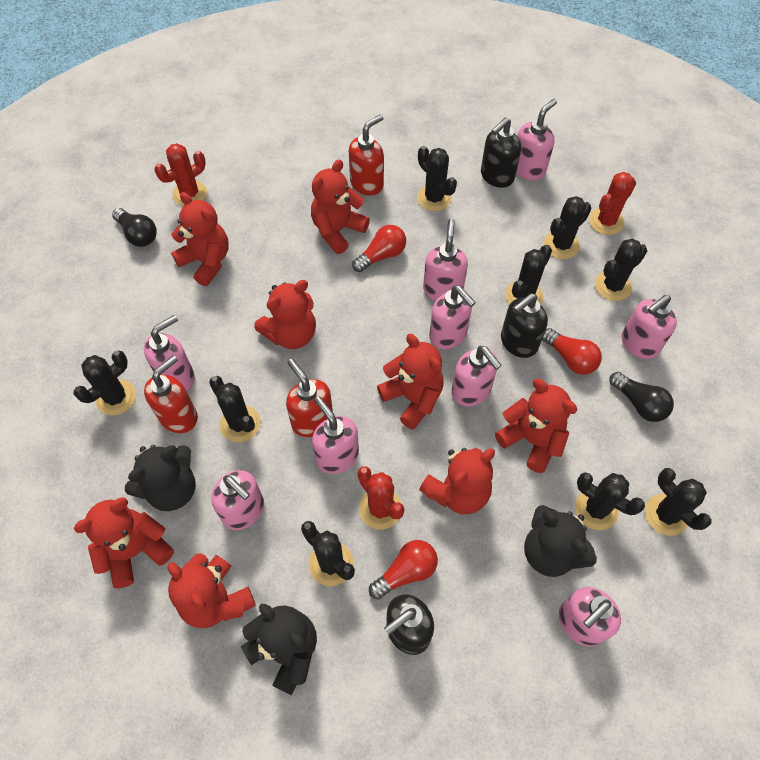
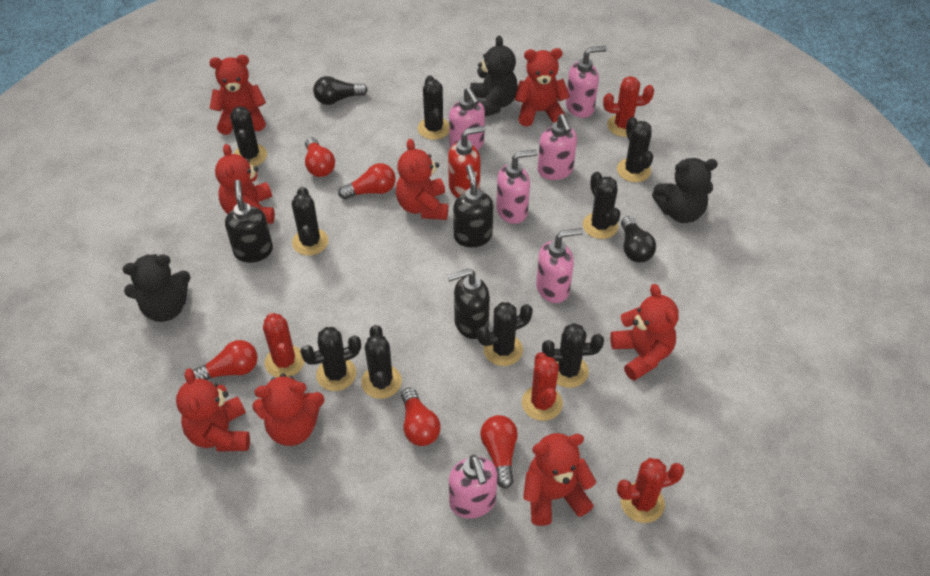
pink soap dispenser: [144,315,195,390] [211,470,264,530] [312,397,359,474] [423,219,468,301] [429,286,476,349] [451,346,502,407] [516,99,557,180] [559,587,621,647] [622,295,677,359] = 9 -> [449,87,485,150] [449,455,498,519] [496,150,537,224] [536,228,583,303] [537,114,577,180] [566,46,607,118] = 6
red cactus: [154,143,207,206] [357,466,405,529] [589,172,636,235] = 3 -> [263,312,304,377] [522,352,563,421] [603,76,654,137] [617,458,684,523] = 4
red light bulb: [352,225,406,272] [369,540,438,600] [542,328,602,375] = 3 -> [193,340,257,380] [305,137,335,177] [338,163,396,200] [401,388,441,446] [480,415,518,489] = 5
red soap dispenser: [144,355,198,433] [286,359,333,437] [349,114,384,196] = 3 -> [448,126,486,198] = 1

